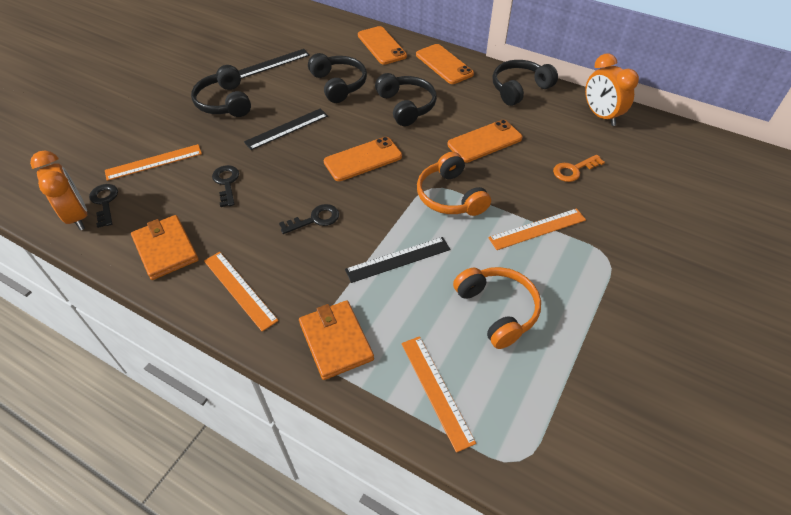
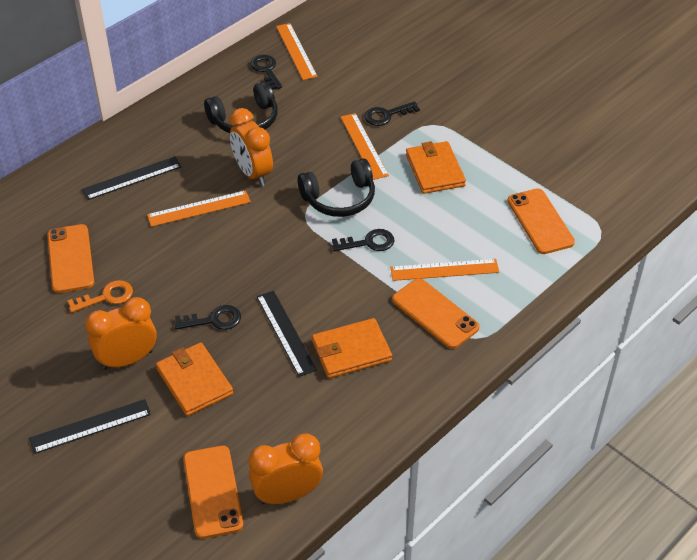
black headphones: [191,65,251,117] [308,53,367,103] [375,73,437,126] [492,60,558,106] = 4 -> [204,81,278,133] [298,158,375,217] = 2
black key: [89,184,118,228] [212,165,239,207] [279,204,339,234] = 3 -> [175,305,241,330] [251,55,282,90] [332,229,394,251] [365,101,420,126] = 4
orange clock: [30,150,87,230] [585,53,639,126] = 2 -> [85,297,157,370] [230,108,273,186] [249,433,323,504] = 3
orange headphones: [417,152,491,216] [453,267,541,349] = 2 -> none = 0
orange wallet: [131,215,199,280] [299,300,374,380] = 2 -> [156,343,233,416] [312,318,392,378] [406,141,466,194] = 3

